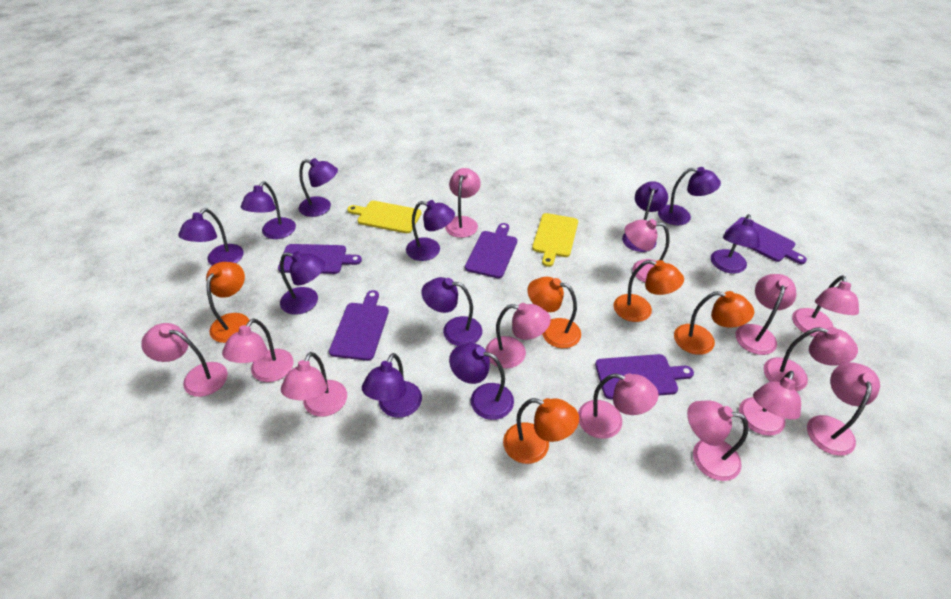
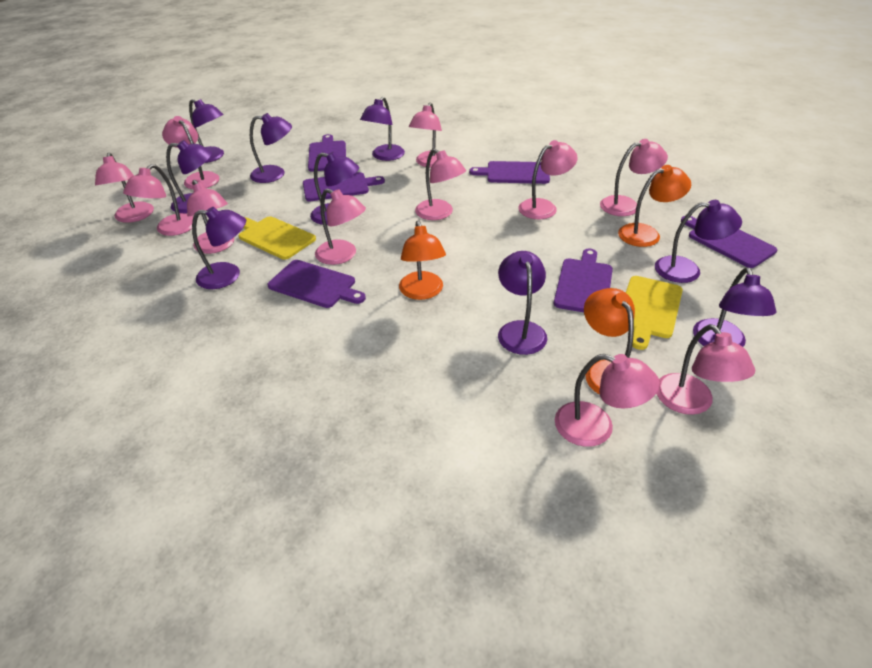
orange lamp: [206,262,249,343] [503,398,579,464] [528,277,581,348] [614,260,684,322] [674,291,754,355] = 5 -> [399,220,446,300] [584,288,635,395] [618,165,691,247] = 3
pink lamp: [141,323,228,397] [222,318,294,382] [281,352,347,417] [445,168,481,238] [486,303,551,368] [578,373,659,439] [625,219,670,282] [687,401,749,481] [736,274,797,355] [739,371,801,436] [763,327,858,391] [792,275,859,337] [807,362,880,456] = 13 -> [95,153,154,223] [123,164,194,236] [162,116,220,189] [187,180,234,254] [315,188,366,265] [409,103,442,168] [415,149,466,220] [519,140,578,219] [555,354,660,447] [600,139,668,216] [657,324,755,415] = 11
purple cutting board: [278,244,362,274] [329,290,389,361] [465,223,517,278] [595,354,694,399] [725,217,807,264] = 5 -> [267,260,366,308] [303,172,385,201] [308,134,346,172] [469,161,550,184] [554,249,613,312] [681,216,777,268] = 6
purple lamp: [178,208,244,266] [241,181,296,239] [280,251,325,315] [299,158,338,217] [362,353,422,418] [406,200,455,261] [421,277,482,346] [449,343,514,420] [622,181,668,252] [658,167,721,225] [711,214,760,273] = 11 -> [166,140,212,214] [189,99,224,163] [192,207,246,289] [250,113,292,183] [310,152,359,225] [360,97,405,161] [498,251,547,355] [655,200,742,283] [693,267,776,347] = 9

